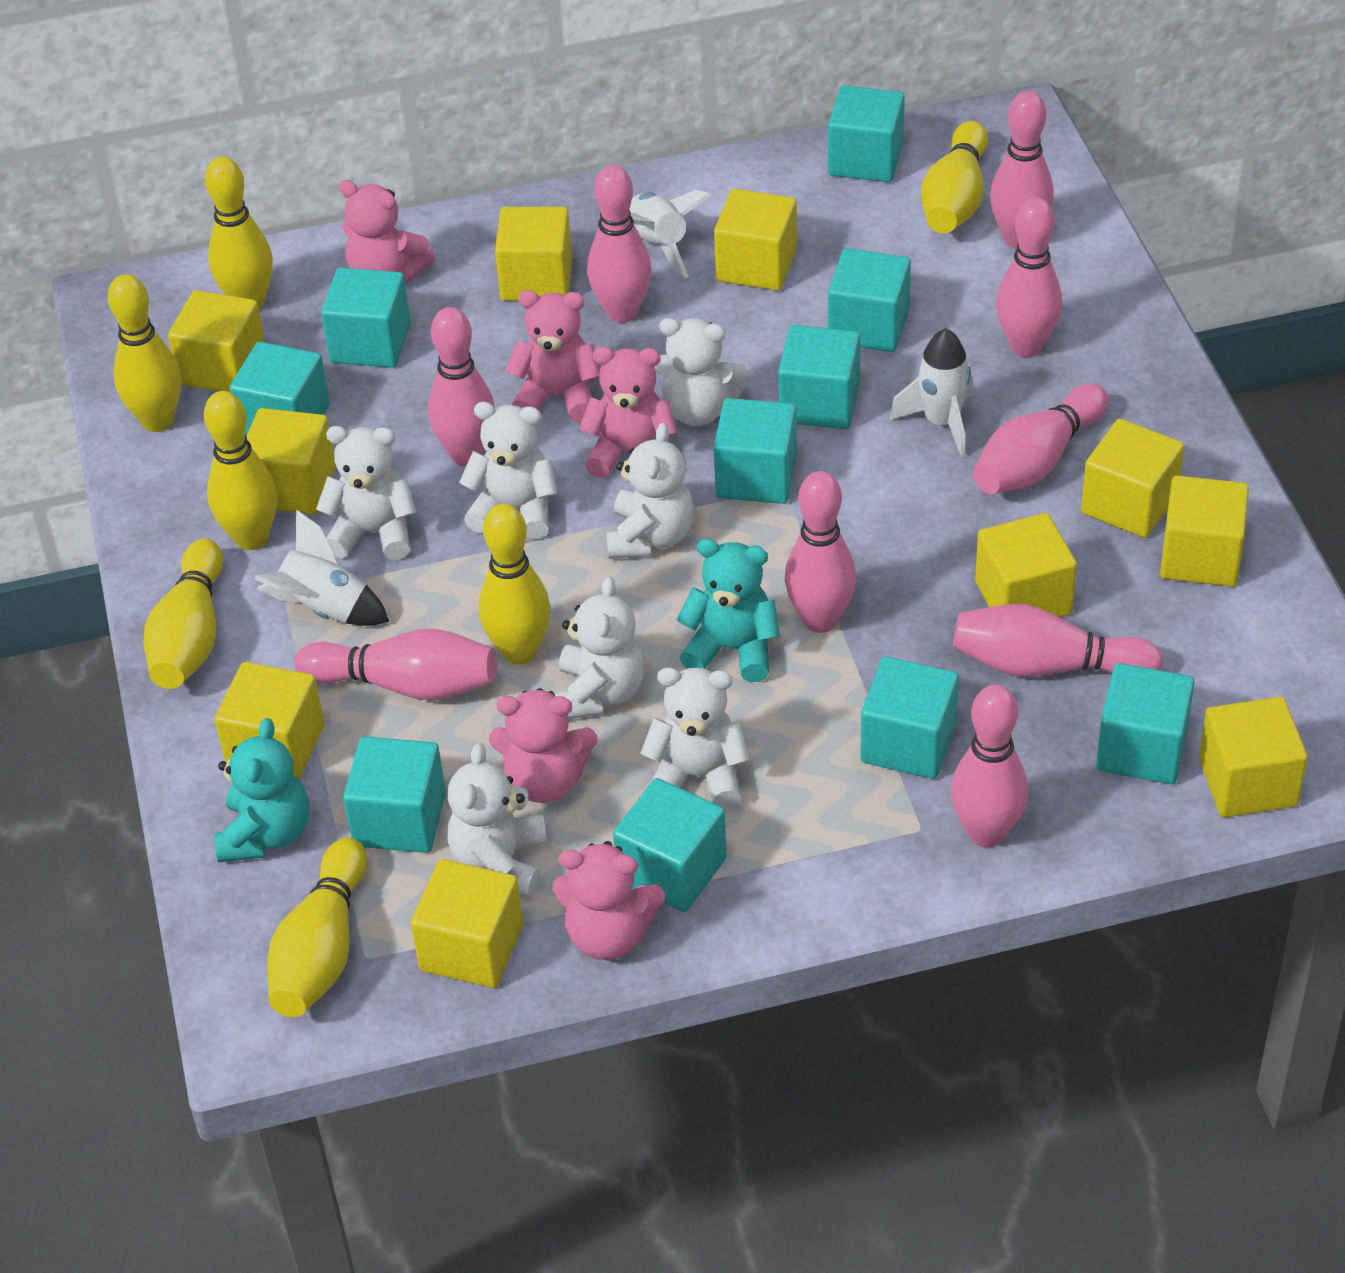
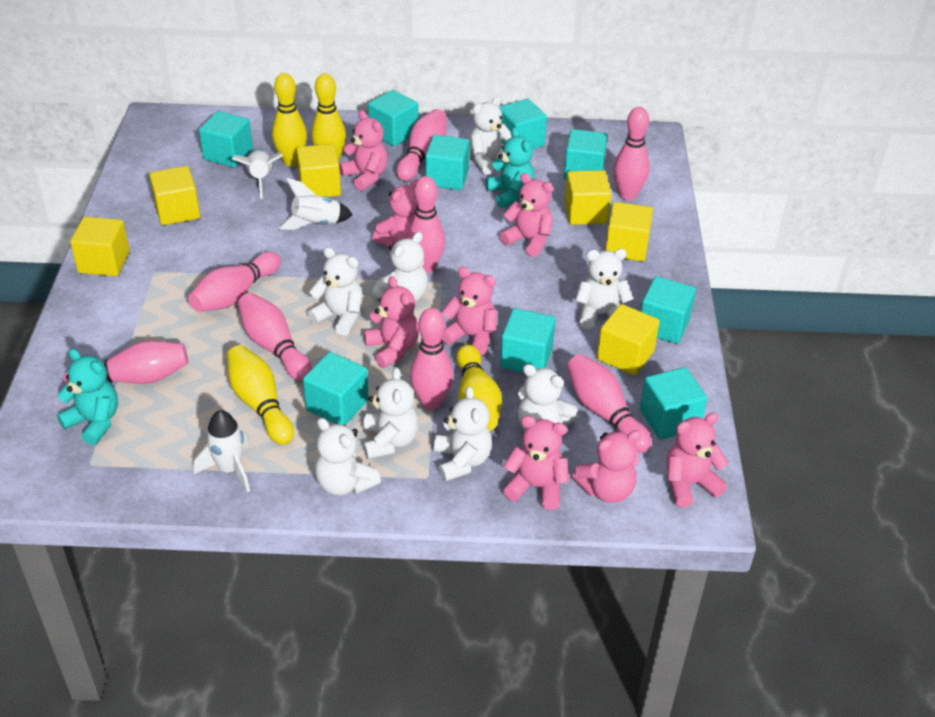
pink bowling pin: [295,628,497,701] [428,307,495,466] [587,165,652,323] [785,471,856,633] [951,685,1028,847] [953,604,1163,677] [973,384,1108,494] [990,91,1054,249] [996,197,1062,357] = 9 -> [63,340,188,385] [188,252,281,312] [238,293,312,381] [396,109,447,181] [407,176,445,274] [410,308,453,410] [567,354,651,453] [613,107,649,200] = 8
pink teddy bear: [339,180,435,283] [489,688,597,803] [505,290,600,422] [553,841,665,960] [579,346,677,478] = 5 -> [339,110,388,191] [364,276,419,368] [372,179,418,247] [442,267,497,355] [500,173,553,257] [503,416,569,510] [572,430,641,503] [666,413,728,508] = 8
turquoise cube: [230,342,330,436] [321,267,411,368] [343,736,446,853] [613,778,727,912] [714,398,797,504] [778,325,860,429] [828,86,905,182] [828,248,911,352] [861,656,959,779] [1096,663,1195,784] = 10 -> [199,111,253,168] [303,352,369,425] [368,90,418,146] [425,135,470,190] [499,99,547,149] [500,308,556,373] [564,129,607,180] [640,367,707,440] [641,276,696,344] = 9
white teddy bear: [316,426,417,560] [448,743,547,897] [459,402,558,539] [554,576,645,719] [606,423,694,559] [640,667,749,809] [654,318,748,426] = 7 -> [307,247,363,336] [315,418,381,495] [363,367,418,459] [372,232,428,302] [434,386,492,482] [469,96,512,175] [518,364,577,430] [575,249,633,330] = 8
yellow bowling pin: [108,274,181,432] [143,539,223,689] [204,391,277,550] [205,157,273,309] [267,838,367,1017] [479,504,551,665] [921,121,988,233] = 7 -> [227,345,294,445] [272,73,307,166] [311,73,346,162] [456,344,502,431] = 4
yellow cube: [168,290,265,393] [215,662,324,780] [246,408,336,514] [411,859,523,988] [495,207,573,301] [714,189,797,291] [975,513,1077,617] [1081,419,1184,538] [1160,475,1249,587] [1199,697,1308,817] = 10 -> [70,217,130,276] [149,166,200,225] [296,144,341,197] [564,170,611,225] [597,304,660,375] [605,202,653,261] = 6

